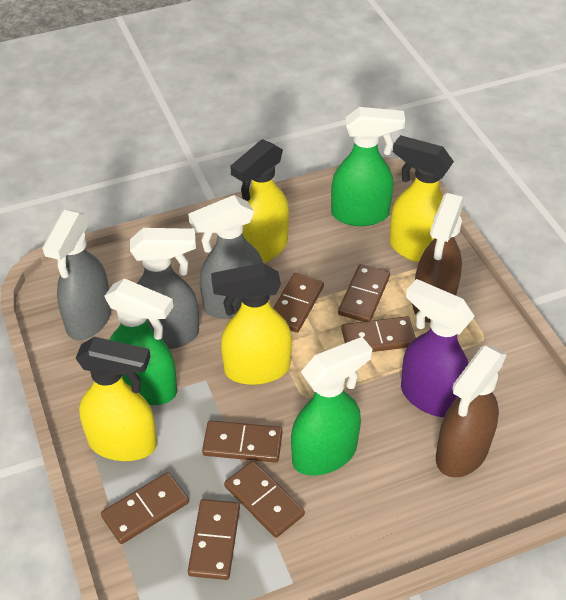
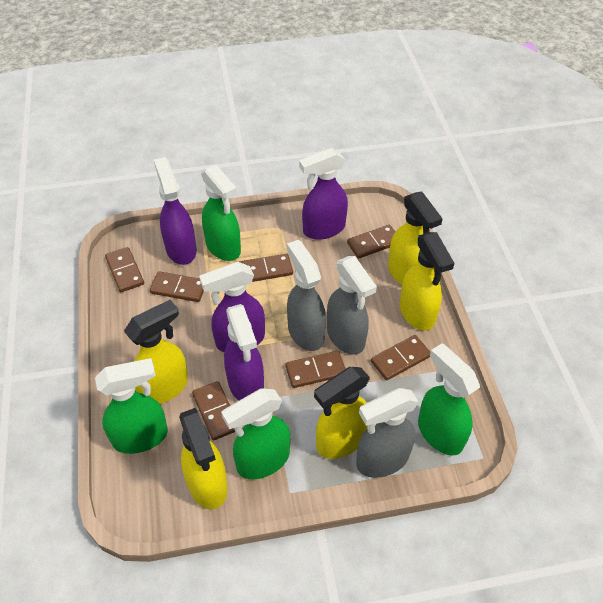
brown spray bottle: [412,193,464,323] [436,346,507,478] = 2 -> none = 0
green spray bottle: [105,278,177,405] [291,337,372,476] [331,107,405,226] = 3 -> [95,358,168,454] [201,165,241,261] [221,388,290,479] [418,343,480,456] = 4
purple spray bottle: [401,279,475,417] = 1 -> [154,157,197,265] [199,262,265,352] [224,304,264,401] [299,148,348,240] = 4
yellow spray bottle: [75,337,157,461] [211,263,292,385] [230,139,289,263] [390,135,454,263] = 4 -> [124,300,188,404] [179,408,228,510] [314,367,370,459] [388,192,443,285] [400,232,455,331] = 5

